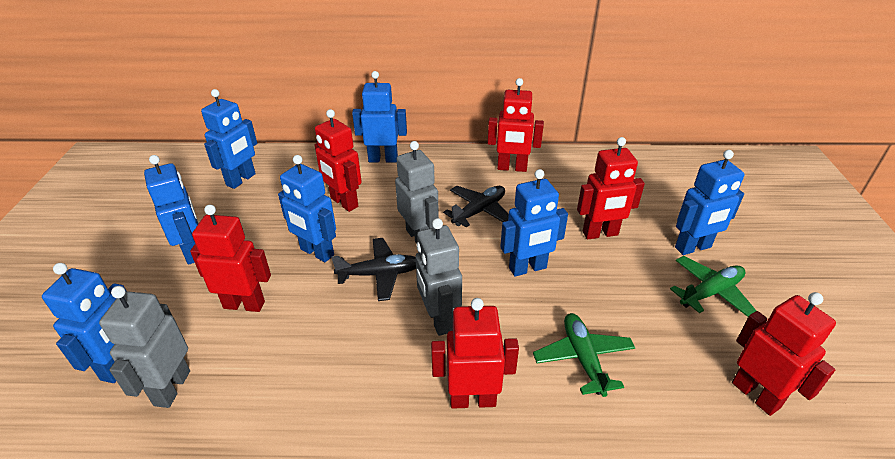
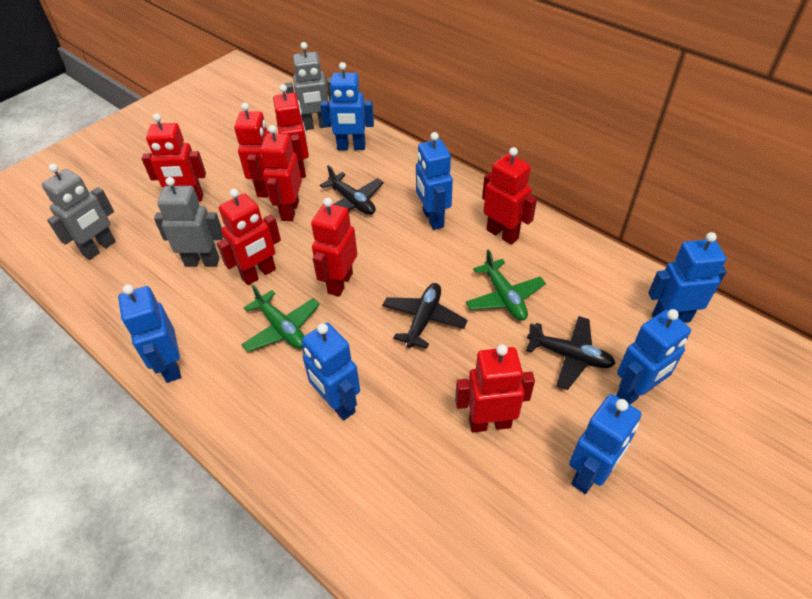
black plane: [331,238,416,301] [443,186,509,227] = 2 -> [320,165,384,215] [383,283,468,349] [526,316,616,390] = 3
red robot: [190,205,271,312] [315,109,362,212] [431,298,519,409] [488,78,544,172] [577,137,645,239] [732,292,836,416] = 6 -> [142,113,206,202] [217,189,281,285] [234,102,270,197] [260,125,302,221] [273,84,309,178] [311,198,357,297] [455,344,535,433] [482,147,537,245] = 8

